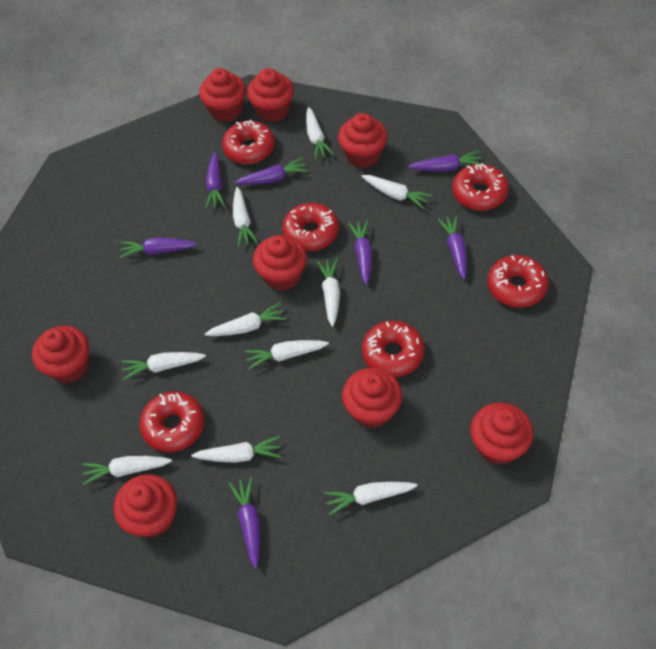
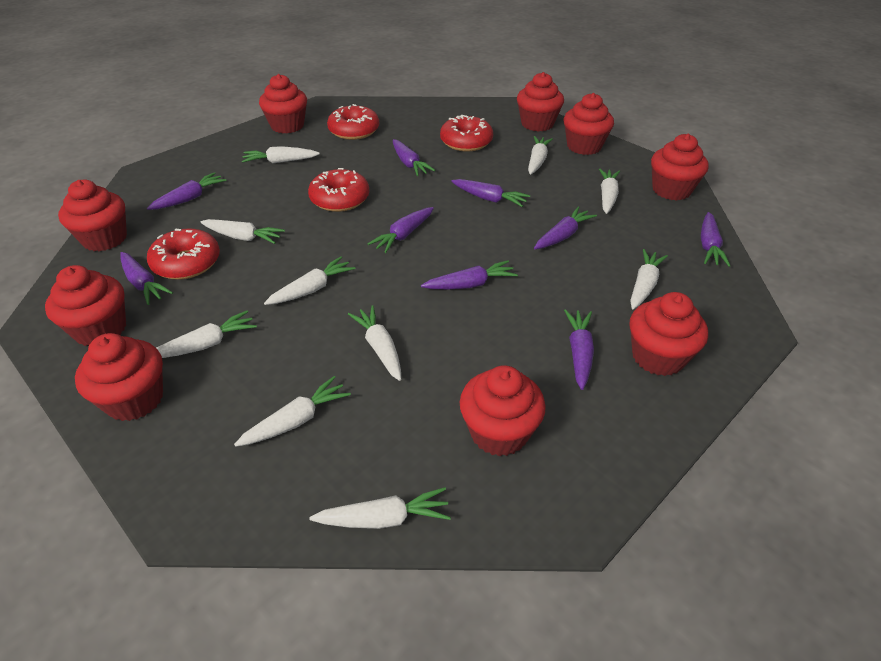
purple carrot: [119,238,197,258] [205,152,225,209] [229,477,260,569] [235,158,308,185] [348,220,372,285] [408,151,482,172] [437,215,467,280] = 7 -> [120,252,173,305] [147,172,227,210] [368,207,434,253] [393,139,436,176] [421,260,518,289] [451,179,530,207] [534,207,597,249] [564,309,594,390] [701,212,730,267] = 9
red cupcake: [32,326,89,383] [114,474,177,538] [199,68,246,122] [247,68,294,122] [253,235,307,291] [338,113,387,168] [342,368,402,428] [470,403,533,465] = 8 -> [45,265,126,346] [58,180,127,251] [75,333,163,421] [259,74,307,134] [459,365,546,456] [517,72,564,132] [564,93,614,155] [629,292,708,376] [651,134,709,201] = 9
red donut: [139,391,205,452] [222,120,275,164] [282,203,339,251] [362,321,425,377] [452,163,509,211] [487,255,549,308] = 6 -> [147,228,220,280] [308,168,370,212] [327,104,379,140] [440,115,493,152] = 4

